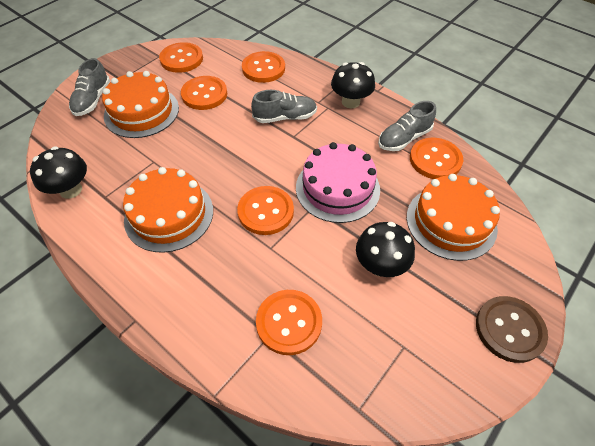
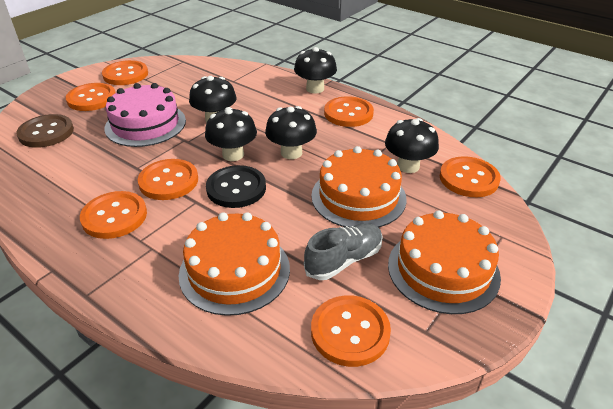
black button: none = 0 -> [206,165,266,208] = 1
black mushroom: [30,146,87,199] [331,62,375,108] [356,222,415,277] = 3 -> [189,76,237,123] [205,107,257,161] [265,106,317,159] [294,47,337,93] [385,118,439,173] = 5
grey shoe: [69,58,110,116] [251,90,317,123] [378,101,436,151] = 3 -> [304,223,383,280] = 1
orange button: [159,42,203,73] [181,76,227,110] [237,186,294,235] [242,51,285,83] [256,290,322,355] [410,138,463,179] = 6 -> [66,83,116,111] [80,191,147,239] [102,60,148,85] [138,159,198,200] [311,295,391,367] [324,96,374,127] [440,156,501,197] = 7

